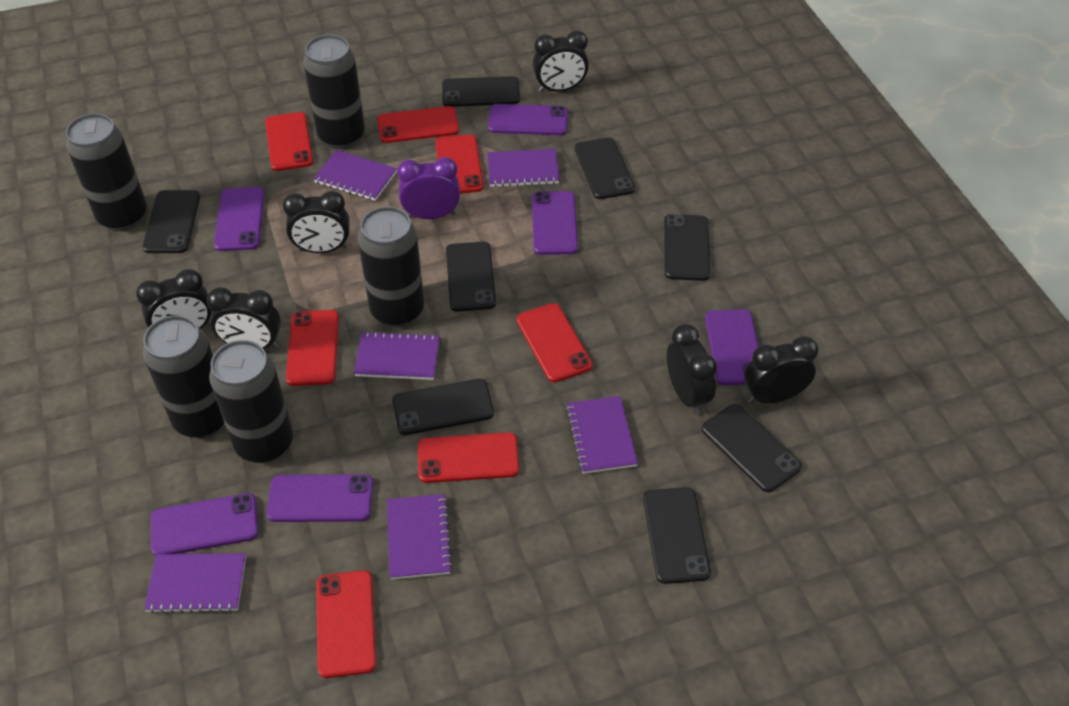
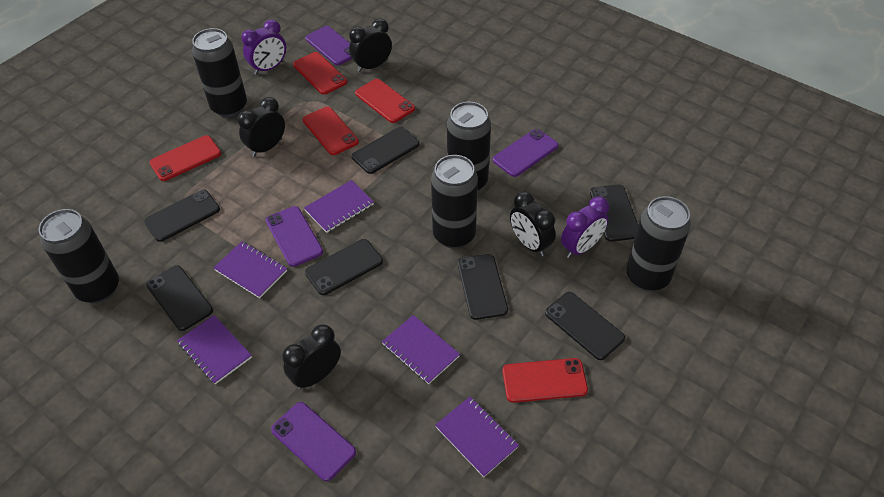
black clock: [136,269,212,329] [206,287,281,349] [282,191,350,253] [532,30,589,92] [667,323,717,414] [744,336,818,403] = 6 -> [238,97,285,157] [282,324,341,390] [349,18,392,72] [510,191,556,256] = 4
black phone: [143,190,200,253] [392,378,494,435] [442,76,520,107] [446,242,496,312] [575,138,635,199] [643,487,711,584] [664,214,710,281] [702,404,802,492] = 8 -> [144,190,220,242] [146,265,213,331] [305,239,383,295] [352,127,420,174] [458,254,508,320] [545,292,625,360] [590,185,638,242] = 7
purple clock: [397,157,460,219] = 1 -> [241,19,286,75] [561,196,609,258] = 2
purple notebook: [144,553,246,613] [313,150,397,201] [354,331,440,380] [387,494,453,579] [487,149,559,187] [566,396,638,474] = 6 -> [177,315,252,384] [213,241,287,298] [304,180,374,233] [382,315,460,384] [435,397,519,477] = 5
purple phone: [151,493,258,555] [214,187,265,251] [266,474,373,522] [488,104,568,135] [532,191,578,255] [705,309,759,385] = 6 -> [266,206,323,267] [271,402,356,481] [305,26,352,65] [493,129,558,177] = 4
red phone: [265,112,313,171] [286,310,339,386] [316,570,376,678] [377,106,459,143] [418,432,519,483] [435,134,484,194] [516,303,593,383] = 7 -> [150,135,221,181] [293,52,347,95] [303,107,359,155] [355,79,415,123] [502,358,588,403] = 5

